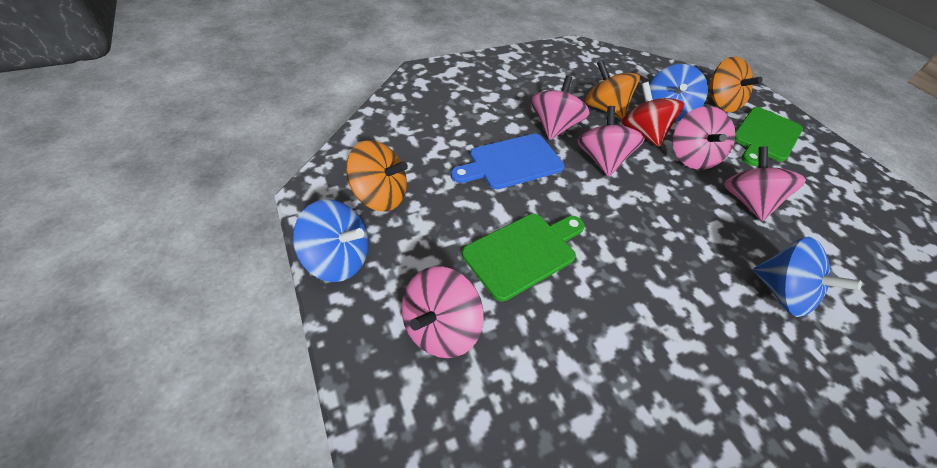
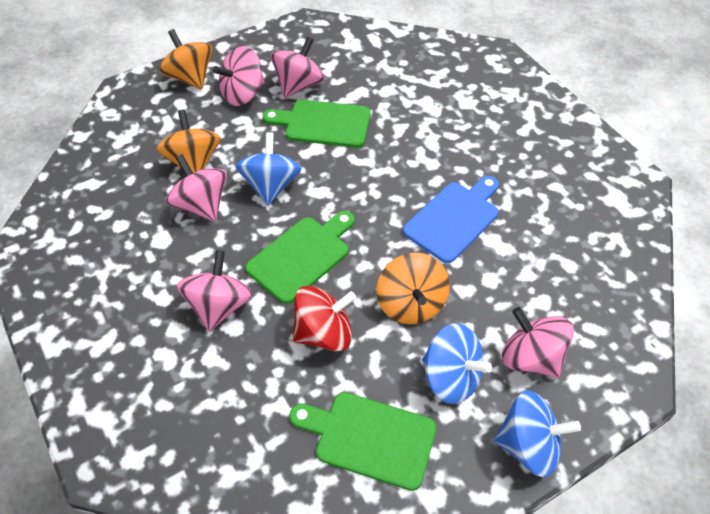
green cutting board: [462,214,585,302] [735,107,803,166] = 2 -> [245,211,355,304] [262,100,371,148] [289,392,437,491] = 3

